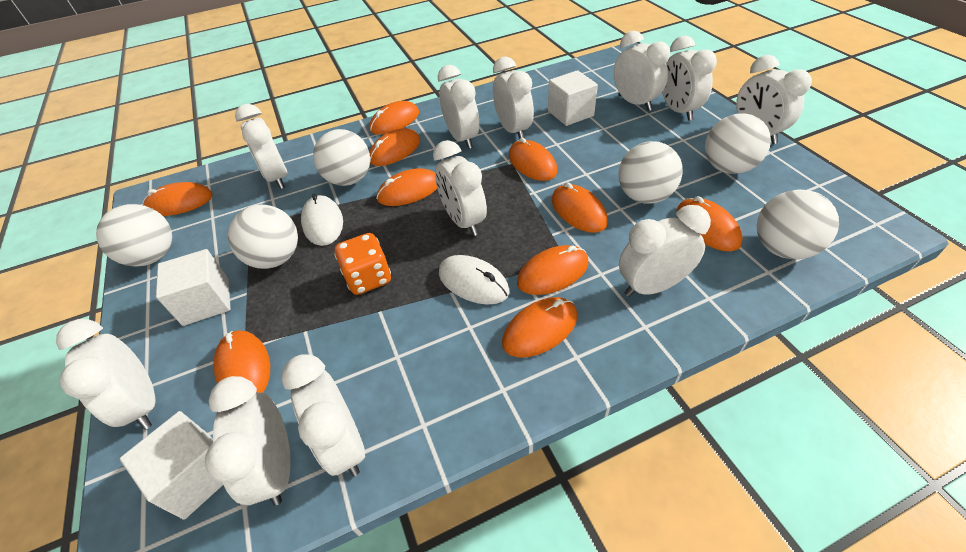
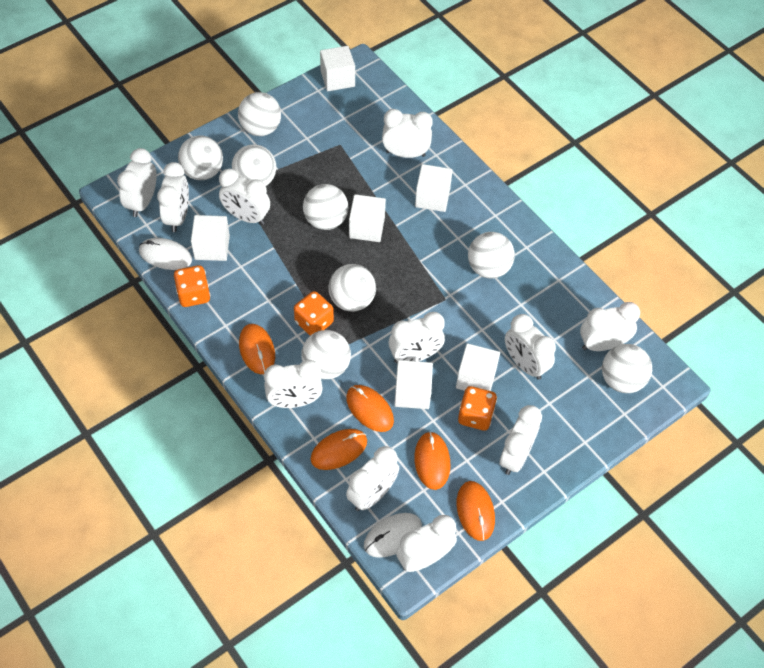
orange dice: [334,233,391,295] = 1 -> [174,265,210,307] [294,291,334,336] [458,386,497,431] = 3
orange mouse: [143,182,213,216] [214,330,270,393] [369,101,419,135] [369,128,421,166] [376,168,437,206] [502,297,578,358] [509,137,557,181] [517,245,589,295] [552,182,608,233] [677,196,743,251] = 10 -> [239,324,275,374] [311,429,367,470] [346,385,394,432] [414,432,450,490] [457,481,495,541] = 5
white ball: [96,204,172,267] [228,205,298,269] [313,129,370,186] [618,141,683,204] [705,113,771,174] [757,189,839,259] = 6 -> [178,135,223,180] [232,144,276,186] [238,92,281,136] [302,330,351,379] [303,184,348,230] [328,264,376,312] [468,232,515,279] [602,344,652,393] = 8
white cube: [120,411,223,520] [156,249,231,326] [548,70,598,126] = 3 -> [191,215,230,261] [320,46,355,91] [349,194,386,242] [394,360,433,409] [415,164,453,212] [456,343,500,391] = 6

